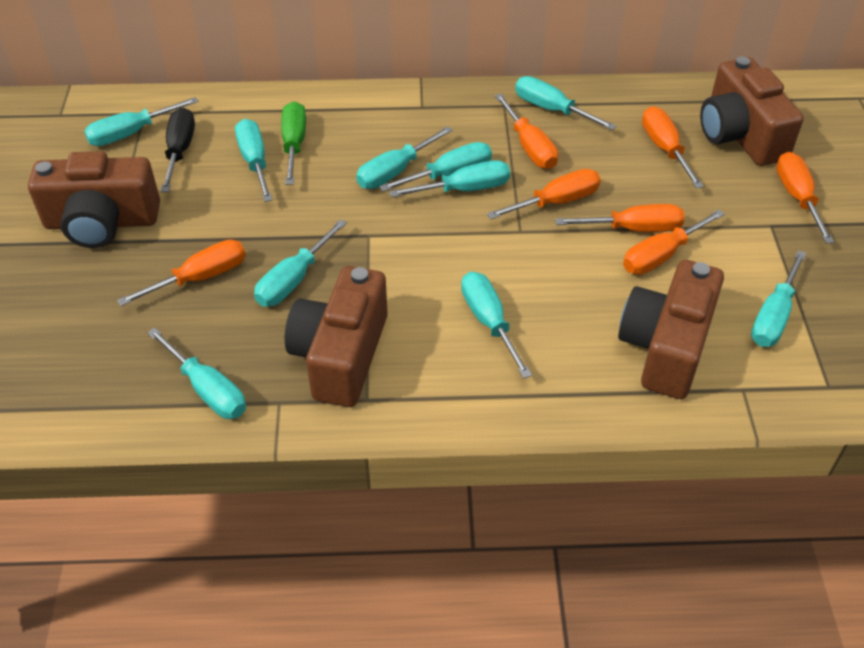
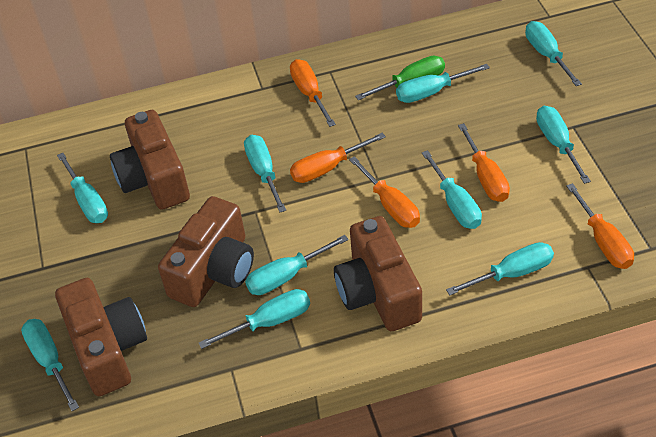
black screwdriver: [161,108,195,192] = 1 -> none = 0
orange screwdriver: [117,240,246,306] [487,169,601,219] [495,94,558,169] [555,204,685,232] [623,209,725,275] [642,107,704,189] [776,152,834,244] = 7 -> [290,59,336,127] [290,133,386,183] [349,156,420,228] [458,123,510,202] [566,183,634,269] = 5

